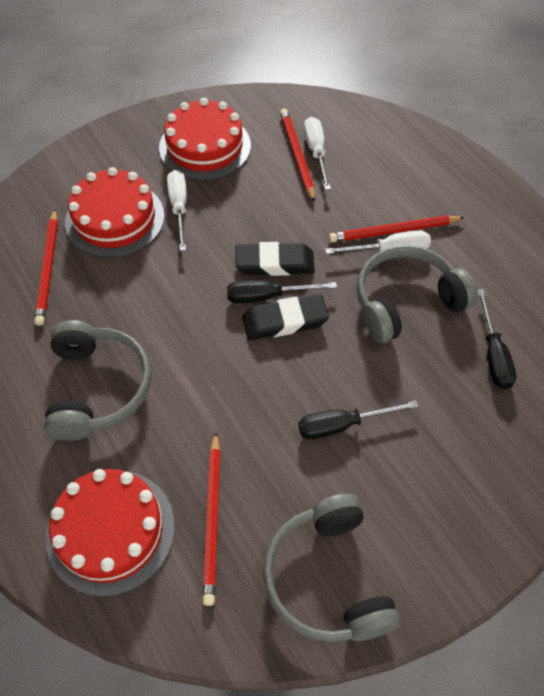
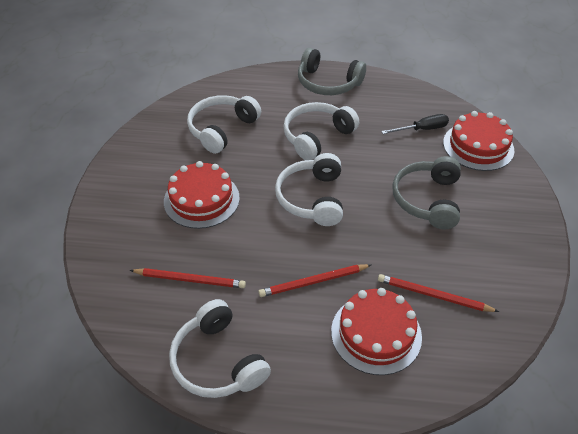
black eraser: [235,242,315,276] [242,294,329,340] = 2 -> none = 0
black screwdriver: [227,280,337,303] [298,400,418,439] [477,289,516,389] = 3 -> [381,114,449,134] = 1
grey headphones: [44,320,152,441] [263,494,401,642] [357,246,478,343] = 3 -> [298,48,366,95] [392,156,461,229] = 2
red pencil: [34,209,58,326] [203,432,220,606] [280,109,315,203] [329,216,465,242] = 4 -> [130,268,246,288] [259,264,371,297] [378,274,499,312] = 3
white headphones: none = 0 -> [169,299,271,398] [187,95,261,154] [275,153,343,226] [283,102,359,160] = 4
white screwdriver: [167,170,187,251] [304,117,331,190] [325,230,431,254] = 3 -> none = 0

